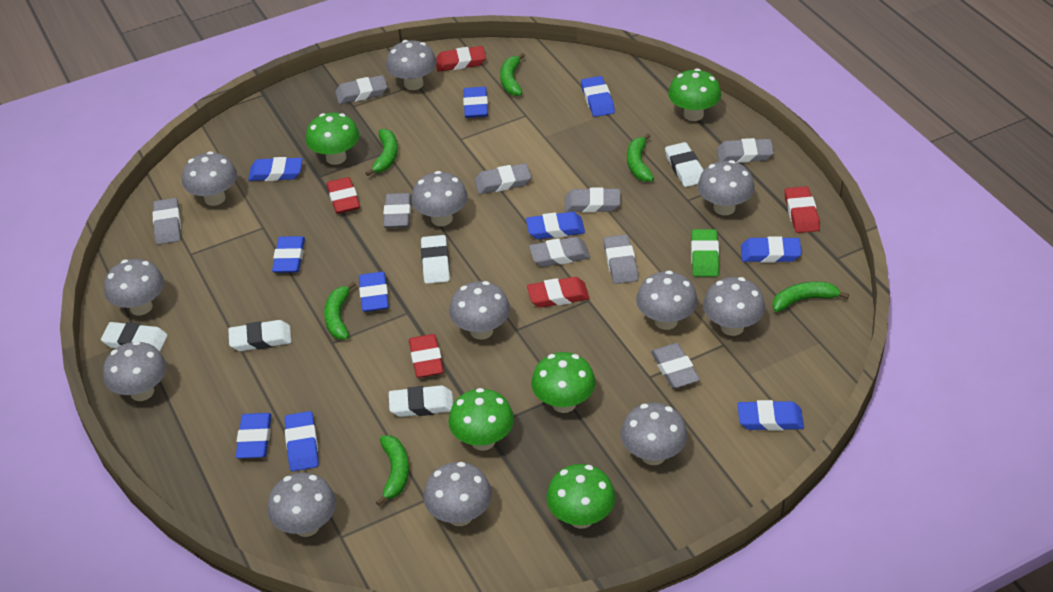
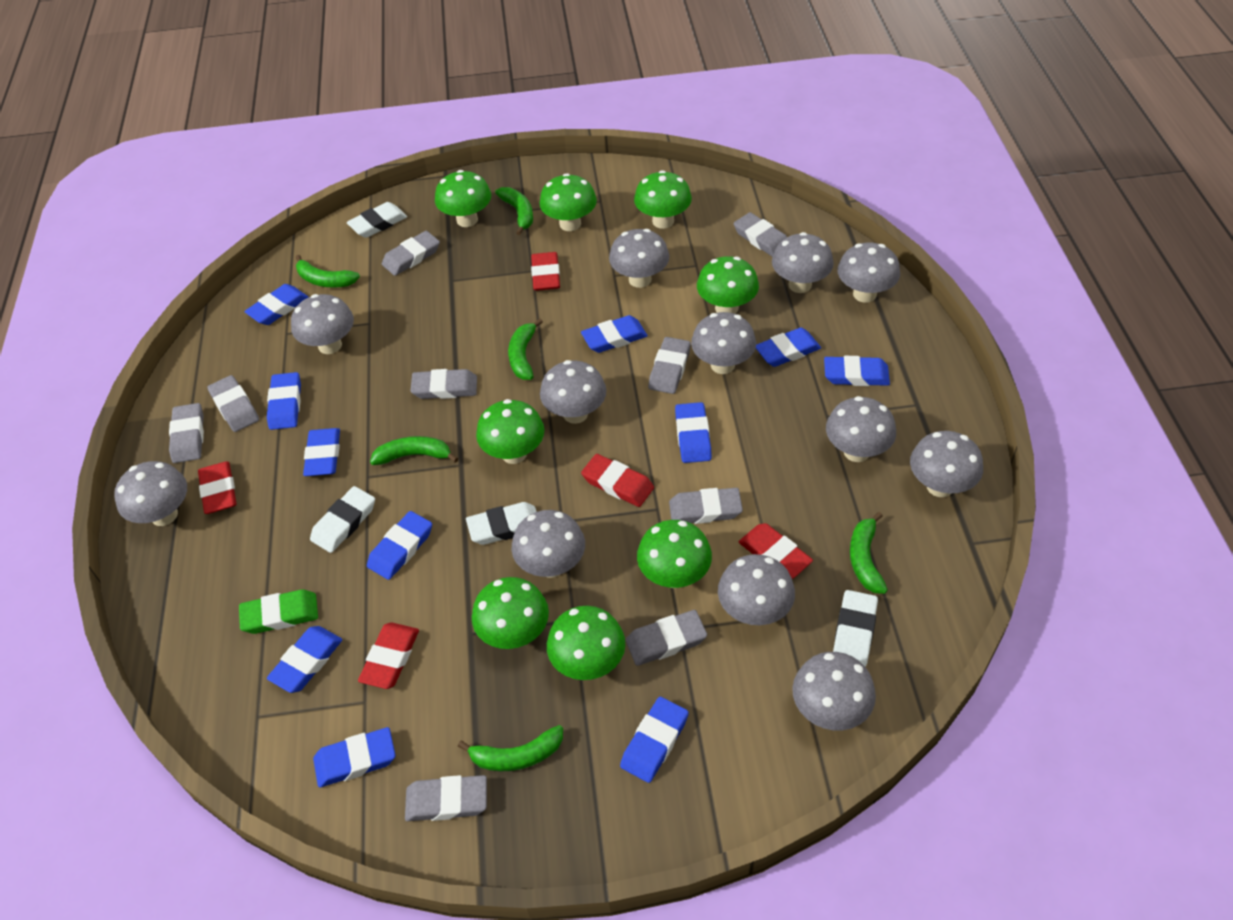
blue eraser: [236,413,272,458] [248,157,303,181] [272,236,305,273] [285,411,319,471] [359,272,389,312] [463,87,488,118] [526,212,585,239] [581,76,615,117] [737,400,804,431] [741,236,802,263] = 10 -> [244,284,308,325] [267,372,301,430] [267,626,342,693] [303,428,340,476] [313,727,395,787] [367,511,432,580] [581,315,647,353] [620,697,689,783] [675,402,712,463] [756,327,821,367] [824,356,890,386] = 11
green mushroom: [306,113,359,165] [448,388,514,451] [531,352,596,413] [546,464,616,529] [668,68,721,121] = 5 -> [435,170,491,227] [472,577,549,649] [476,399,544,464] [539,173,597,231] [547,606,625,680] [634,170,692,229] [637,520,712,588] [697,256,759,314] = 8
white eraser: [101,322,168,352] [228,320,292,351] [389,385,453,417] [421,235,450,284] [665,142,704,187] = 5 -> [310,486,375,553] [347,202,407,238] [466,502,537,545] [833,590,878,667] = 4

